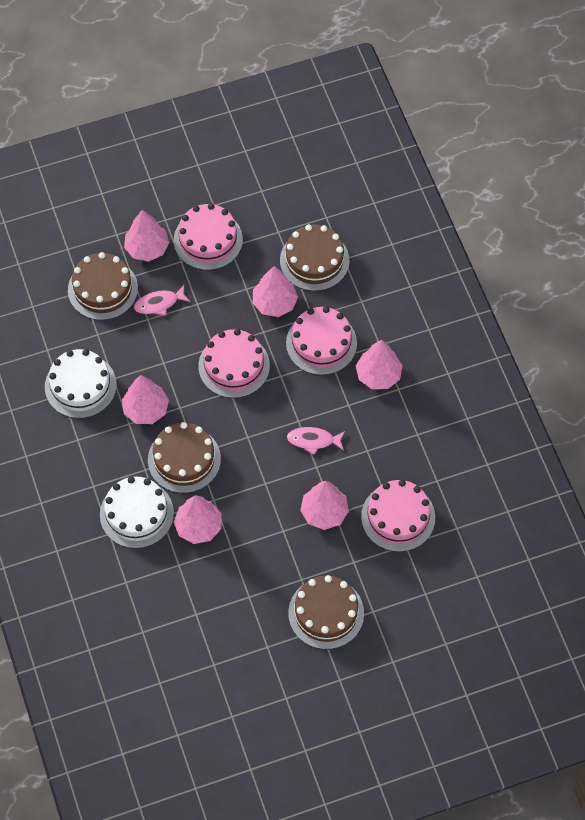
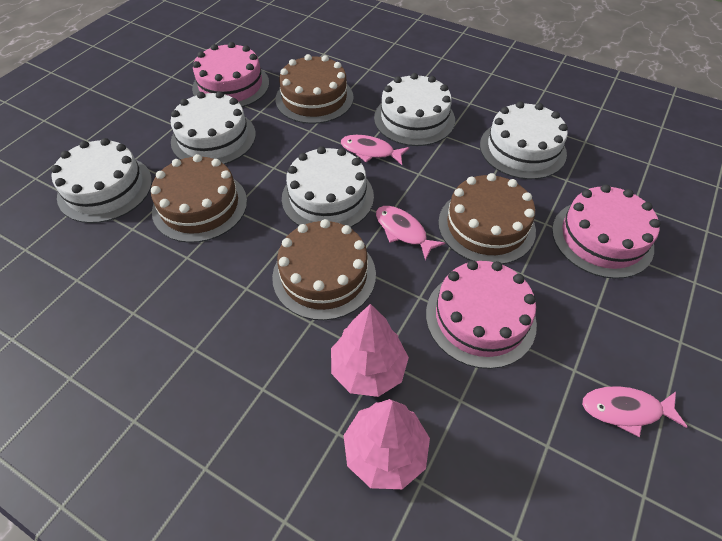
pink cake: [174,203,243,270] [198,329,270,398] [286,306,357,375] [361,480,435,552] = 4 -> [192,42,269,107] [426,260,537,369] [552,184,660,279] = 3
pink fish: [134,285,191,316] [287,427,345,455] = 2 -> [341,135,409,165] [376,206,445,261] [582,386,687,437] = 3
pink tree: [122,375,169,424] [124,210,170,262] [174,495,222,544] [253,266,298,317] [300,481,349,530] [356,340,402,389] = 6 -> [331,304,409,397] [343,399,430,489] = 2
white cake: [45,349,117,418] [100,476,174,548] = 2 -> [51,138,152,223] [171,91,256,165] [282,146,374,227] [374,73,455,146] [480,101,568,179] = 5

